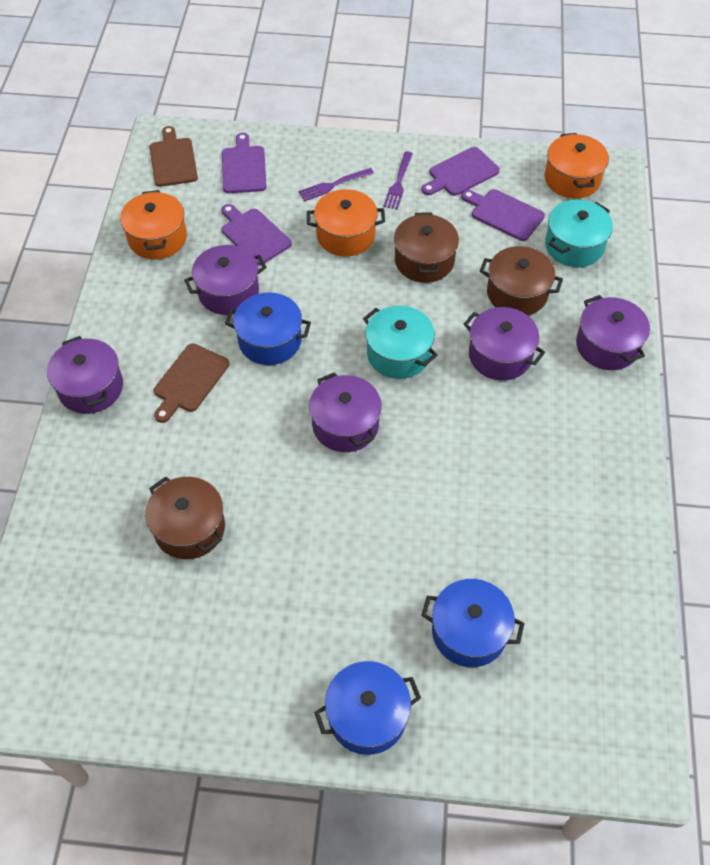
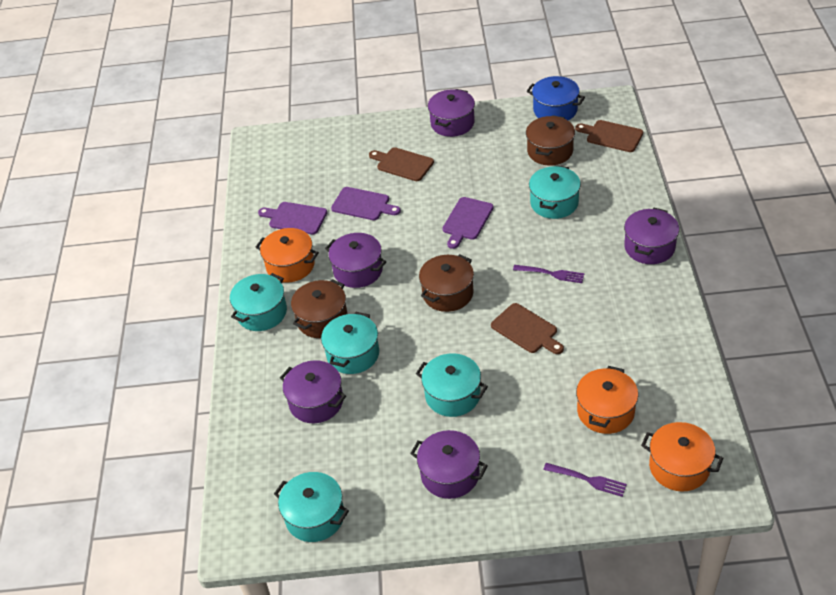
blue pot: [225,292,311,365] [314,661,421,755] [421,579,525,667] = 3 -> [527,76,585,120] = 1
brown cutting board: [150,126,198,187] [154,343,229,423] = 2 -> [369,147,434,181] [491,303,564,354] [575,120,643,152] = 3
purple cutting board: [221,204,292,265] [222,133,267,193] [422,147,500,196] [461,189,545,241] = 4 -> [258,202,327,235] [331,187,401,220] [442,197,493,249] = 3
turquoise pot: [363,305,438,379] [545,200,613,267] = 2 -> [230,273,287,331] [274,472,349,542] [321,312,379,374] [416,353,488,417] [529,165,581,219] = 5

